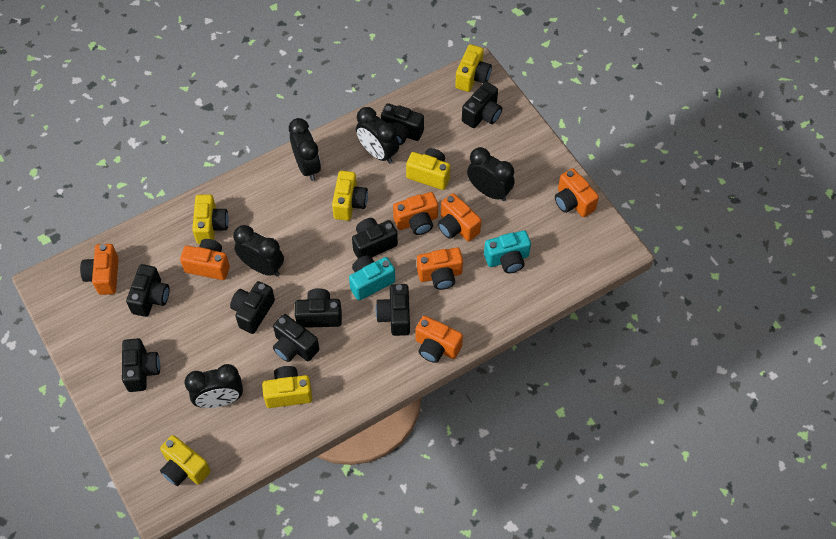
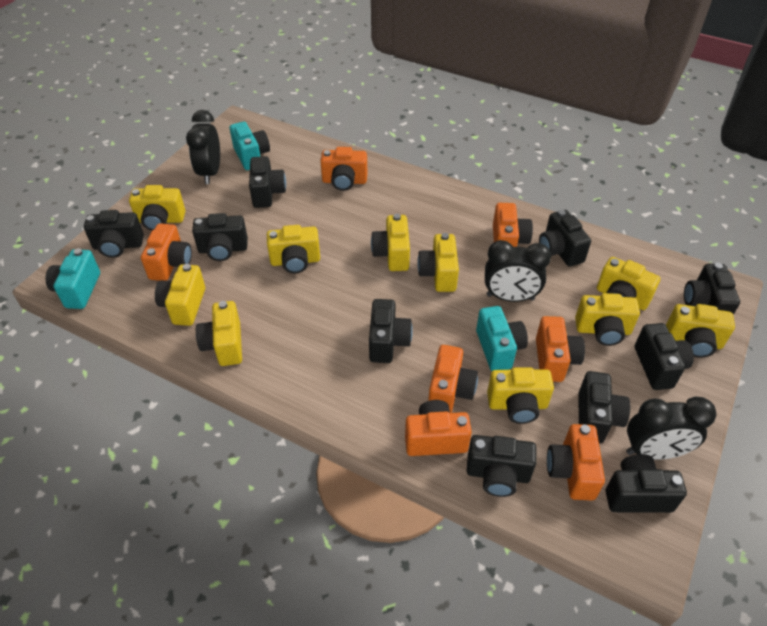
black camera: [122,338,160,392] [126,264,169,317] [230,281,275,334] [273,314,319,362] [295,288,342,328] [352,218,398,259] [376,284,410,336] [381,103,424,145] [462,82,502,128] = 9 -> [84,210,144,258] [192,213,248,261] [249,156,286,208] [369,299,413,363] [467,435,536,497] [539,210,591,267] [579,371,630,443] [606,454,687,513] [635,323,694,390] [684,263,740,315] = 10
black clock: [185,364,243,408] [233,225,284,276] [289,118,321,181] [356,107,399,164] [467,147,515,201] = 5 -> [186,110,220,184] [485,240,551,302] [626,397,716,460] = 3
turquoise camera: [349,255,395,301] [484,230,531,273] = 2 -> [45,248,100,309] [230,122,270,170] [476,306,528,371] = 3
yellow camera: [160,435,211,486] [192,195,229,244] [262,366,312,408] [332,171,368,221] [406,148,450,190] [455,44,492,92] = 6 -> [129,185,185,231] [155,264,205,326] [196,301,242,366] [267,225,320,273] [371,214,410,271] [417,233,459,292] [487,367,554,424] [575,293,640,346] [597,257,660,310] [666,304,735,358] = 10

